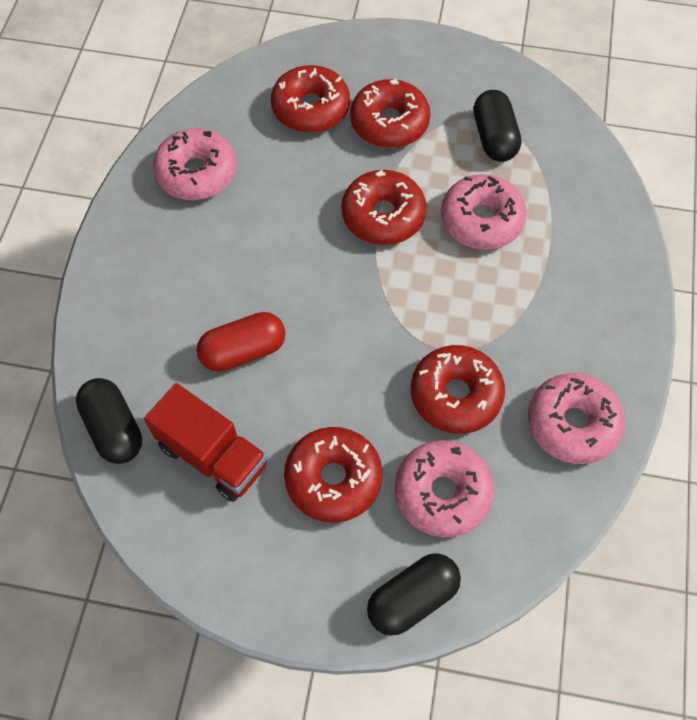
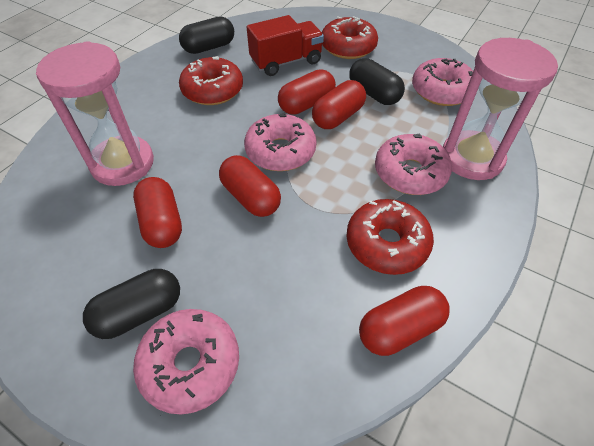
pink hourglass: none = 0 -> [36,41,154,186] [443,38,558,180] = 2
red capsule: [196,312,286,372] = 1 -> [133,177,182,248] [219,155,281,217] [278,69,336,115] [312,80,366,129] [359,286,450,356] = 5
red donut: [271,65,350,133] [284,427,382,523] [342,170,427,245] [350,79,431,148] [411,345,505,434] = 5 -> [179,56,243,105] [322,16,378,59] [346,199,434,275] = 3

